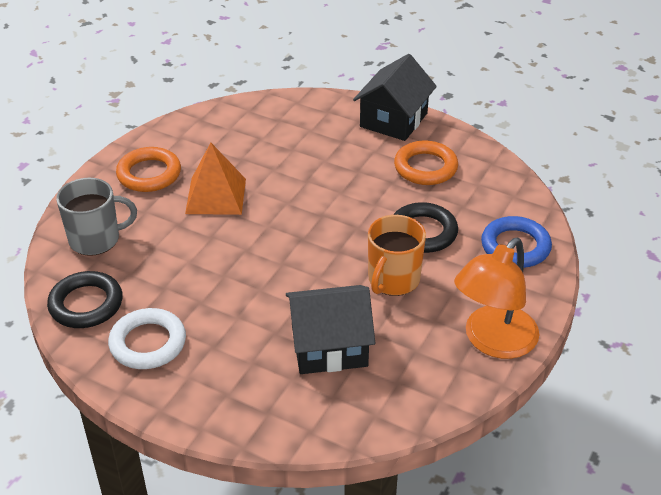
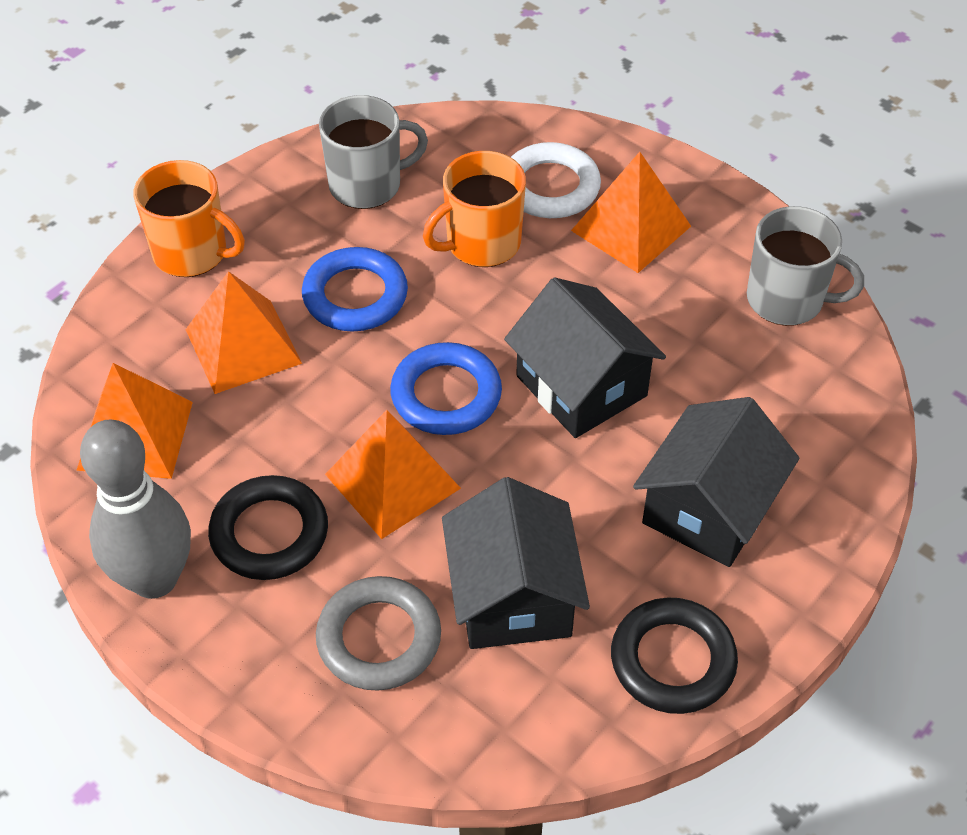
black house: [286,285,375,374] [353,54,437,141] = 2 -> [442,477,590,649] [504,277,666,438] [633,397,799,567] = 3
blue ring: [481,216,552,268] = 1 -> [302,247,408,331] [390,342,502,435] = 2
grey bowling pin: none = 0 -> [80,420,191,599] = 1
grey mug: [56,178,137,256] = 1 -> [319,95,428,209] [747,206,864,326] = 2
grey ring: none = 0 -> [316,576,441,691] = 1
orange lamp: [454,238,539,359] = 1 -> none = 0
orange mug: [368,215,426,296] = 1 -> [133,160,245,277] [423,151,526,267] = 2
orange pyramid: [185,143,246,215] = 1 -> [76,363,193,479] [185,271,302,394] [325,410,461,539] [571,152,691,273] = 4
orange ring: [116,147,181,192] [394,140,458,185] = 2 -> none = 0

